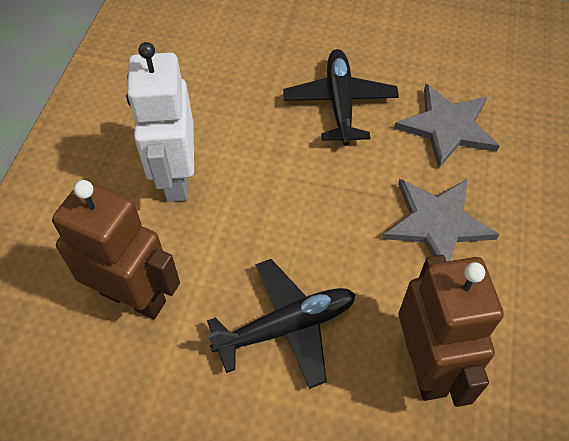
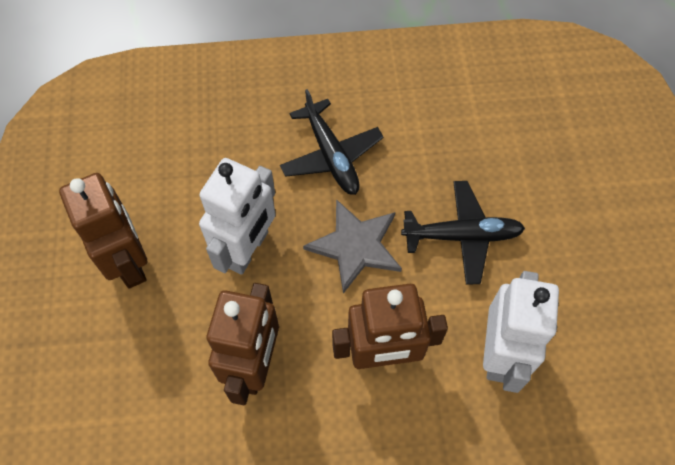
brown robot: [52,180,180,319] [399,255,504,407] = 2 -> [59,173,147,288] [207,283,279,405] [332,284,448,369] = 3
grey star: [382,179,499,261] [394,84,499,169] = 2 -> [303,199,402,294] = 1
white robot: [126,42,194,202] = 1 -> [199,158,276,275] [483,271,559,393] = 2

